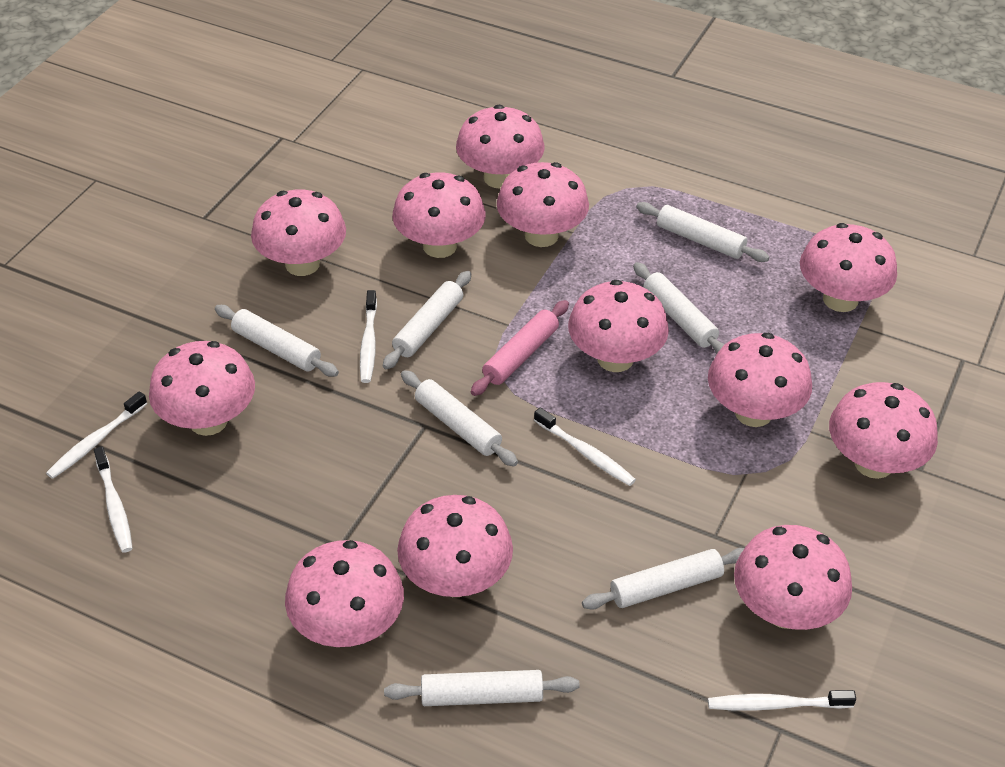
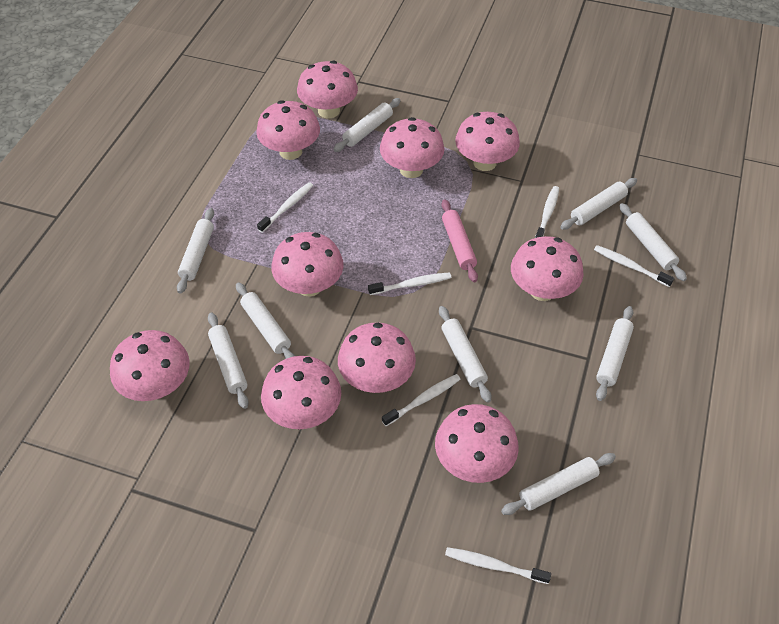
pink mushroom: [149,341,255,436] [251,190,346,276] [285,540,404,647] [392,172,486,258] [397,495,513,597] [456,105,545,189] [497,162,589,247] [568,280,669,372] [708,333,812,427] [734,525,852,630] [800,223,897,312] [829,382,938,479] = 12 -> [110,330,190,401] [256,100,320,160] [261,356,341,429] [271,232,344,297] [297,61,358,118] [338,322,416,393] [380,117,444,178] [435,404,519,483] [455,112,520,171] [511,236,584,301] = 10
white rolling pin: [215,305,339,377] [383,271,471,369] [384,670,580,706] [401,370,518,466] [582,548,744,610] [633,262,725,354] [636,202,769,262] = 7 -> [177,208,214,294] [208,312,249,409] [236,282,295,359] [334,98,401,152] [439,306,491,403] [501,453,616,515] [560,178,637,230] [596,306,634,401] [619,203,687,281] = 9
white toothbrush: [46,391,147,479] [94,446,133,553] [360,290,377,383] [534,408,636,486] [708,690,856,711] = 5 -> [257,182,313,233] [368,272,451,295] [382,374,461,426] [445,547,551,584] [535,186,559,238] [594,245,674,287] = 6

